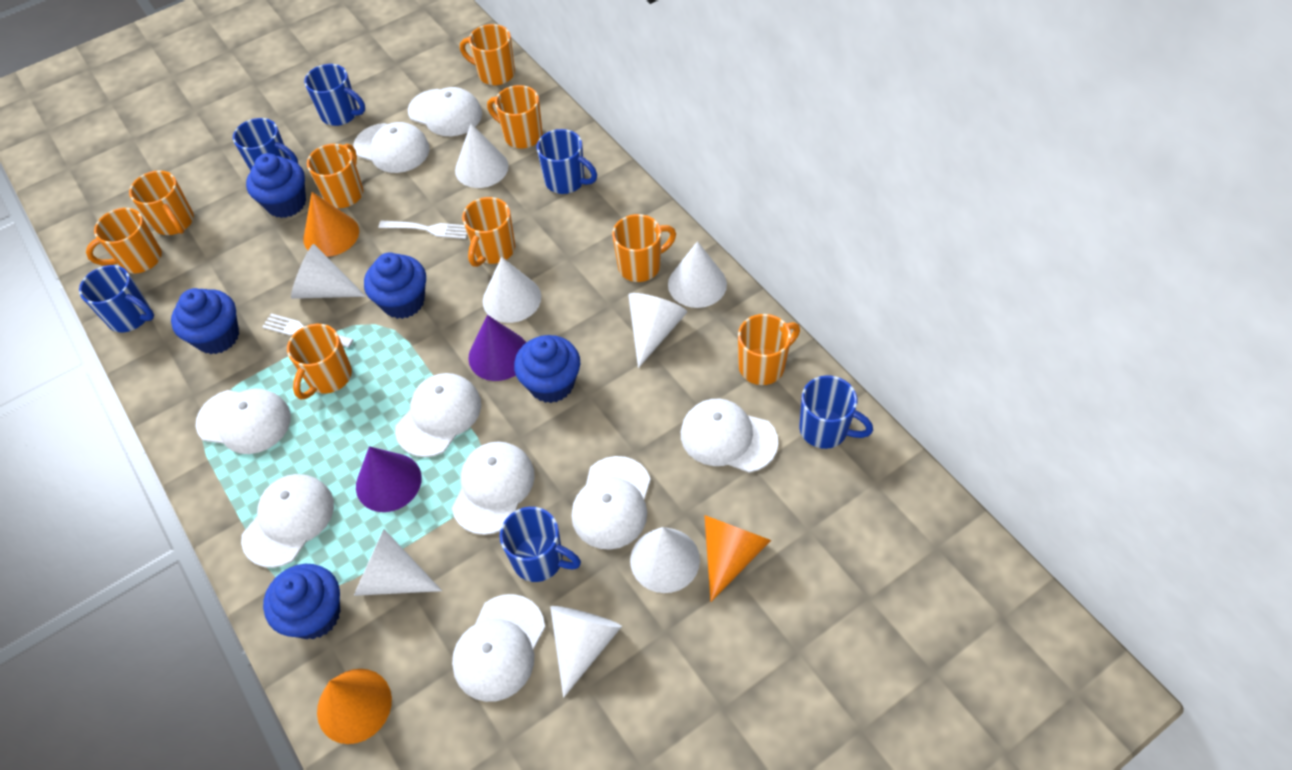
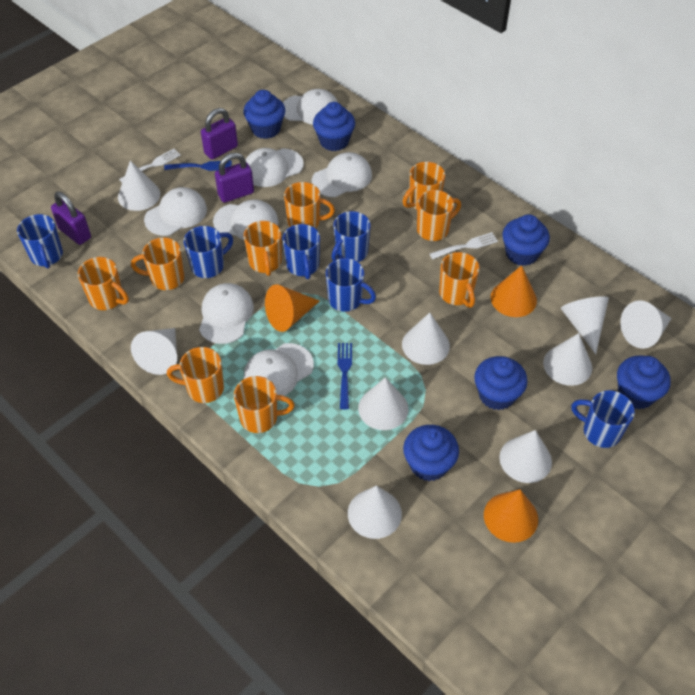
blue cupcake: [171,288,239,354] [246,153,306,218] [263,564,341,639] [364,252,426,319] [514,335,580,403] = 5 -> [243,90,285,139] [313,102,355,151] [403,425,459,482] [474,356,528,410] [502,214,550,266] [617,355,671,410] = 6
blue fork: none = 0 -> [164,160,232,171] [338,343,352,409] = 2
purple cone: [356,446,422,512] [468,315,526,381] = 2 -> none = 0
purple padlock: none = 0 -> [51,192,91,245] [201,108,238,159] [215,153,254,203] = 3
white cap: [196,388,291,454] [241,474,334,568] [353,122,430,173] [395,373,481,457] [408,87,482,136] [452,441,535,535] [452,594,545,702] [572,456,651,550] [681,399,778,473] = 9 -> [144,187,207,236] [199,283,254,344] [213,199,279,240] [243,343,314,396] [246,148,304,187] [283,89,338,125] [312,152,372,197] = 7
white cone: [291,244,366,299] [354,529,442,596] [455,124,509,188] [483,257,541,323] [550,606,622,698] [628,293,687,368] [630,527,700,593] [668,241,727,308] = 8 -> [118,160,160,211] [131,328,177,375] [348,486,402,539] [358,377,409,430] [402,313,450,365] [499,430,552,483] [543,333,592,386] [561,296,609,354] [620,300,672,349] = 9

